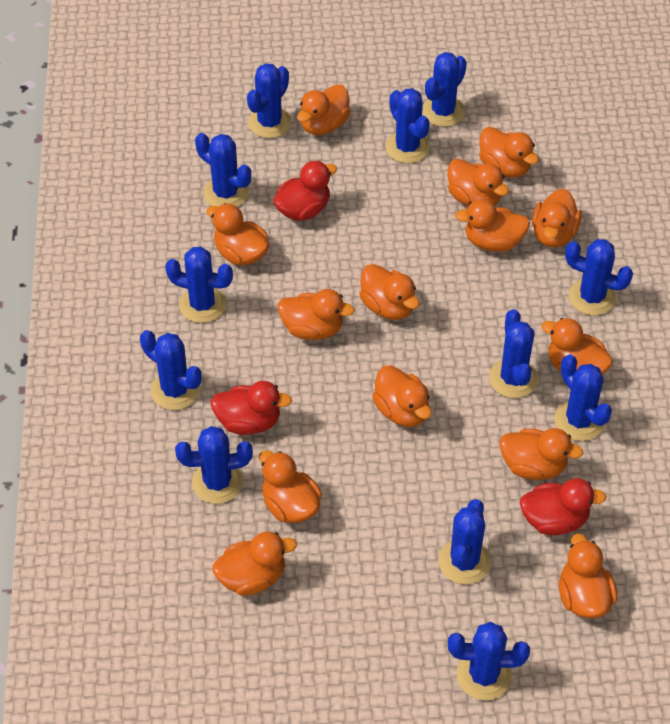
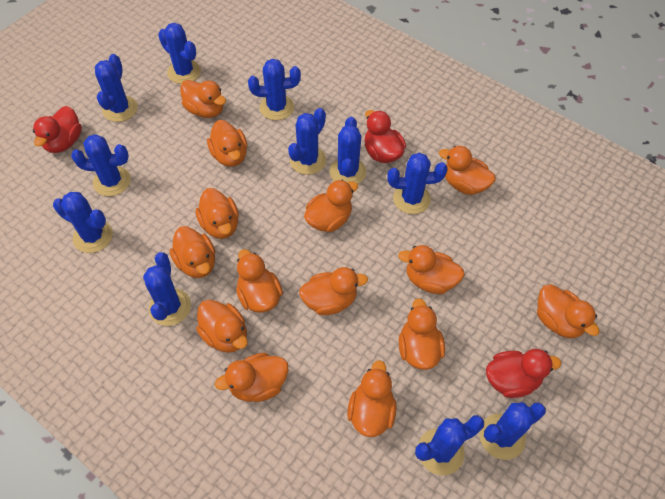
blue cactus: [140,330,201,410] [165,246,233,323] [175,426,253,504] [195,133,251,207] [247,63,292,138] [385,88,430,163] [422,52,467,127] [438,499,491,584] [448,622,530,700] [489,309,538,398] [555,355,612,441] [565,239,633,315] = 12 -> [53,192,113,253] [71,134,131,196] [95,54,138,122] [143,252,191,326] [158,23,201,84] [248,59,301,120] [288,108,326,175] [330,117,366,184] [387,153,448,214] [415,415,484,475] [479,402,546,460] = 11

